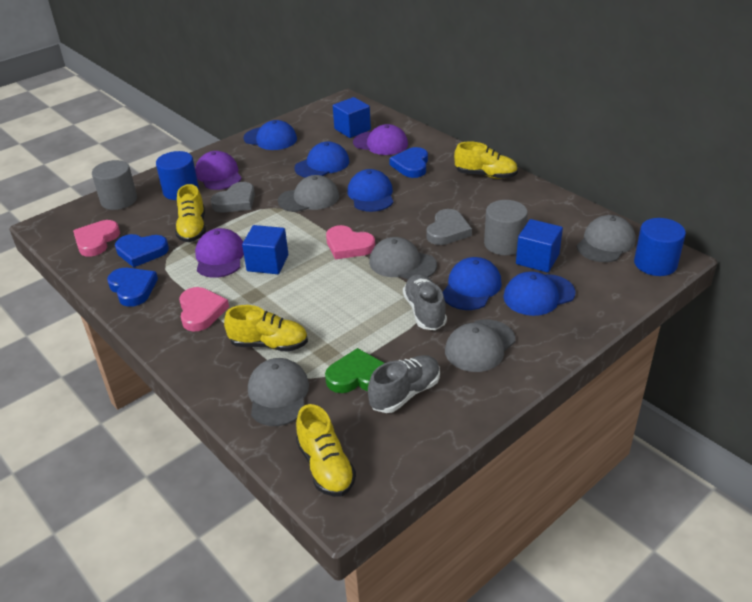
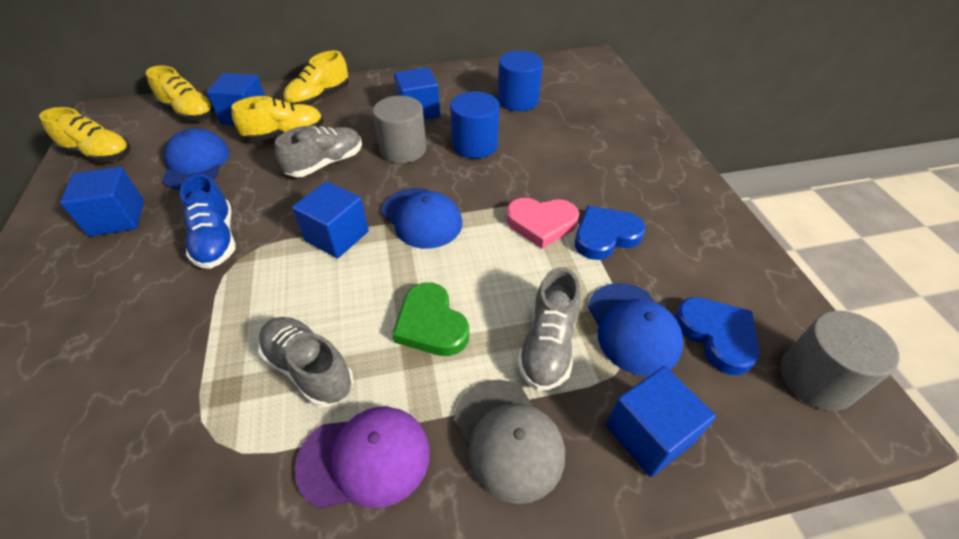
blue cap: [243,120,297,150] [295,141,349,178] [348,169,393,212] [443,257,502,310] [503,271,576,316] = 5 -> [162,128,230,190] [382,188,462,249] [588,283,684,376] = 3
blue cube: [242,225,288,274] [333,97,371,138] [516,219,563,272] = 3 -> [60,167,144,237] [207,73,265,125] [292,181,369,258] [394,67,440,120] [606,366,716,477] = 5
blue heart: [107,268,158,307] [115,234,169,267] [389,147,428,178] = 3 -> [575,206,646,260] [675,297,760,375] = 2
blue shoe: none = 0 -> [180,174,235,269] = 1
grey cap: [248,358,309,426] [278,175,339,212] [369,237,437,279] [445,319,515,372] [576,215,635,262] = 5 -> [454,380,565,504] = 1
grey heart: [210,182,255,213] [426,209,472,245] = 2 -> none = 0
grey shoe: [368,355,440,413] [403,274,447,330] = 2 -> [258,317,353,407] [275,126,362,177] [517,267,581,391] = 3
pink heart: [73,220,120,257] [179,287,229,332] [326,225,375,260] = 3 -> [506,198,579,249] = 1
purple cap: [195,151,242,190] [195,228,244,278] [353,124,408,155] = 3 -> [295,407,430,509] = 1

